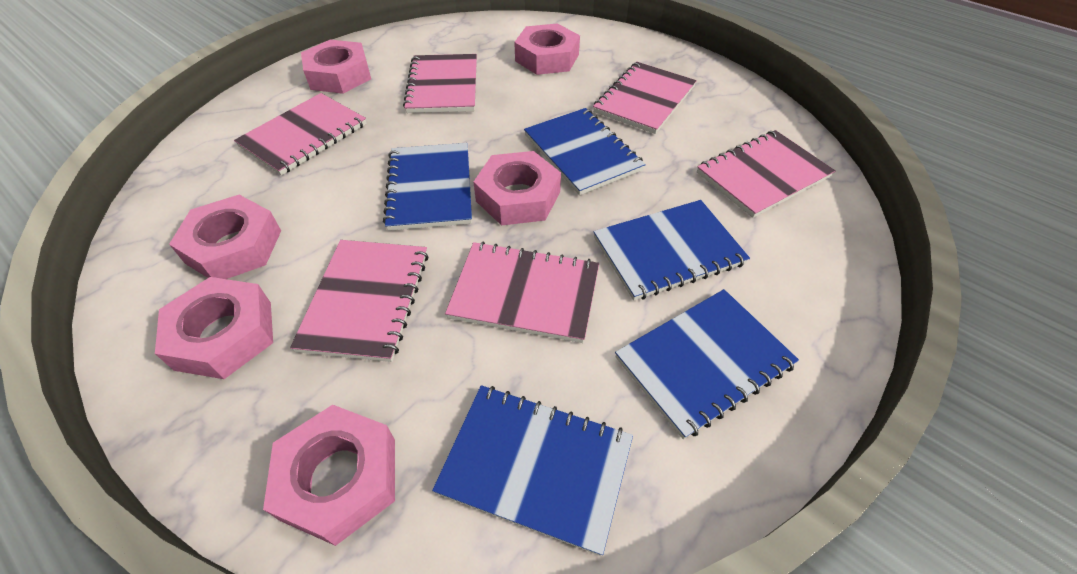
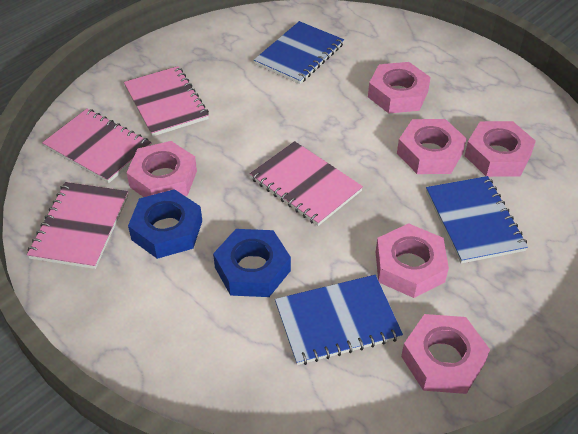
blue notebook: [383,143,472,231] [432,385,633,556] [524,108,646,195] [594,200,750,300] [615,289,799,439] = 5 -> [254,21,344,84] [275,275,403,365] [426,176,528,263] = 3
blue nut: none = 0 -> [128,189,202,259] [213,229,291,297] = 2
pink notebook: [234,93,367,176] [290,240,429,362] [403,54,477,113] [445,242,599,343] [593,62,697,134] [697,130,836,218] = 6 -> [27,182,128,269] [42,109,152,183] [124,66,209,137] [250,141,363,226] = 4

